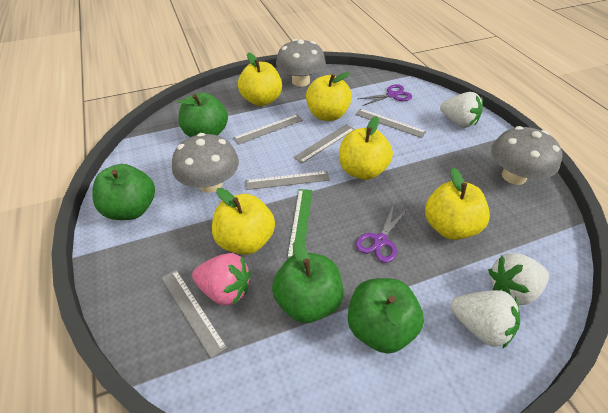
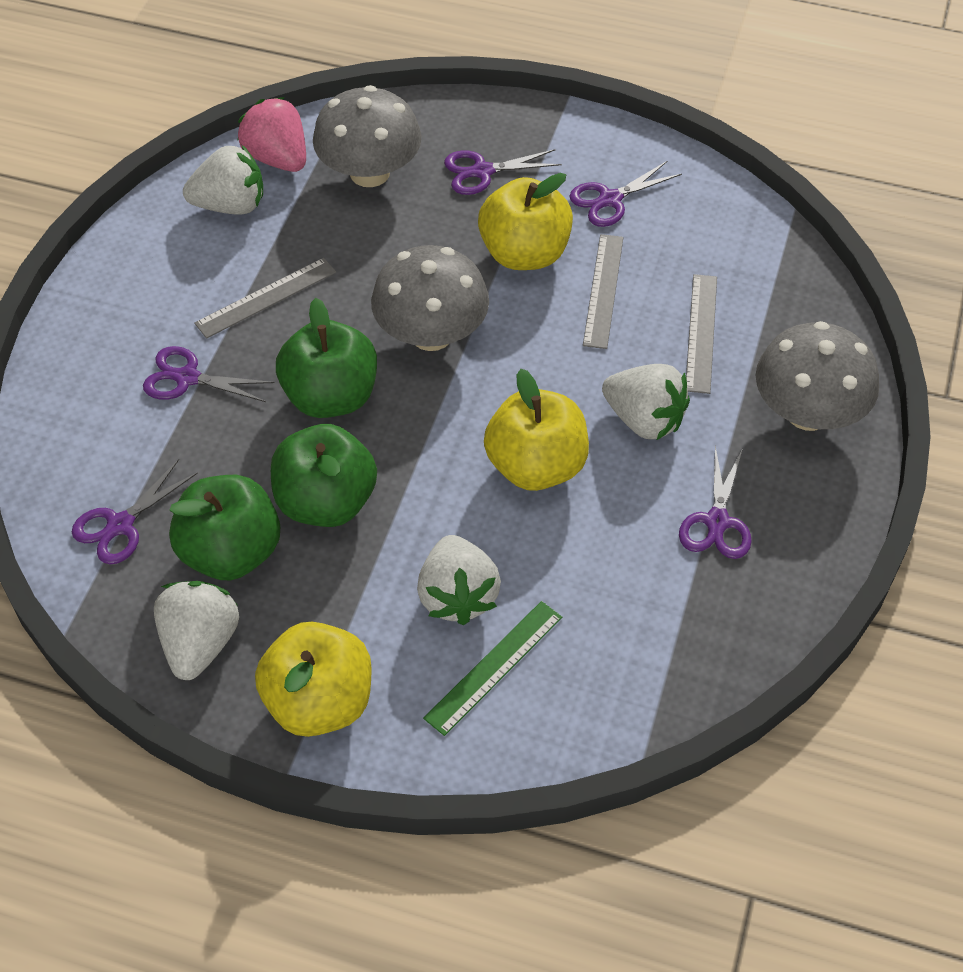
green apple: [92,164,155,220] [178,93,228,137] [272,240,343,323] [348,278,424,354] = 4 -> [169,475,280,580] [271,424,377,527] [276,298,377,418] = 3
grey ruler: [162,270,227,359] [233,114,303,145] [246,171,330,190] [293,124,355,164] [355,109,426,138] = 5 -> [194,258,336,339] [583,234,624,349] [686,274,717,394] = 3
purple scissors: [356,204,408,263] [358,84,412,106] = 2 -> [72,459,198,565] [143,346,275,402] [444,149,562,195] [569,161,682,227] [679,446,752,559] = 5
white strawberry: [440,92,483,128] [450,290,520,349] [488,253,549,305] = 3 -> [154,581,239,680] [183,144,263,215] [417,535,501,625] [602,364,690,440] = 4
yellow apple: [212,188,275,255] [238,52,282,106] [306,72,352,121] [339,116,393,180] [425,168,490,240] = 5 -> [255,622,371,737] [478,173,573,270] [484,369,589,491] = 3

